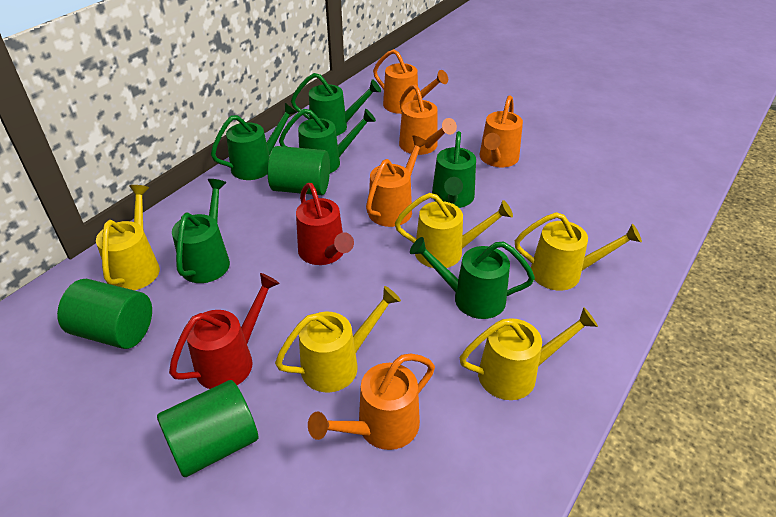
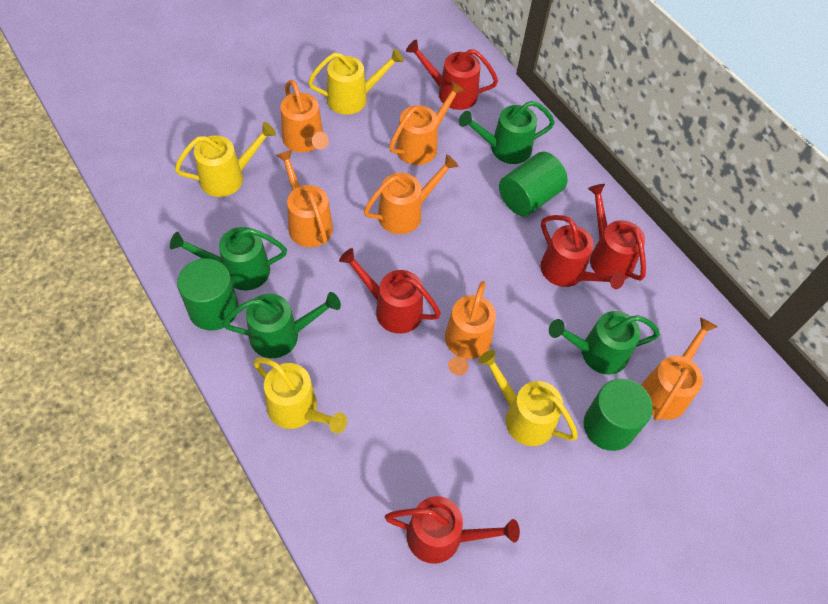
green watering can: [172,179,230,283] [211,103,297,180] [279,109,376,173] [291,73,381,136] [410,237,535,319] [432,131,476,208] = 6 -> [170,227,287,290] [223,292,341,358] [459,101,555,164] [549,311,660,375] = 4
orange watering can: [308,354,435,450] [366,136,428,227] [373,49,448,114] [399,84,457,155] [479,95,523,167] = 5 -> [276,150,333,247] [281,80,329,152] [364,154,459,234] [389,81,465,165] [445,281,496,376] [641,317,718,421] = 6
red watering can: [169,273,280,389] [296,183,354,265] = 2 -> [339,248,441,334] [385,496,520,564] [406,39,498,110] [540,215,625,289] [587,184,646,281] = 5
yellow watering can: [96,185,160,290] [275,286,401,392] [395,193,513,268] [460,307,598,400] [515,212,642,291] = 5 -> [175,122,276,197] [253,358,347,433] [308,48,404,115] [478,350,578,446] = 4

